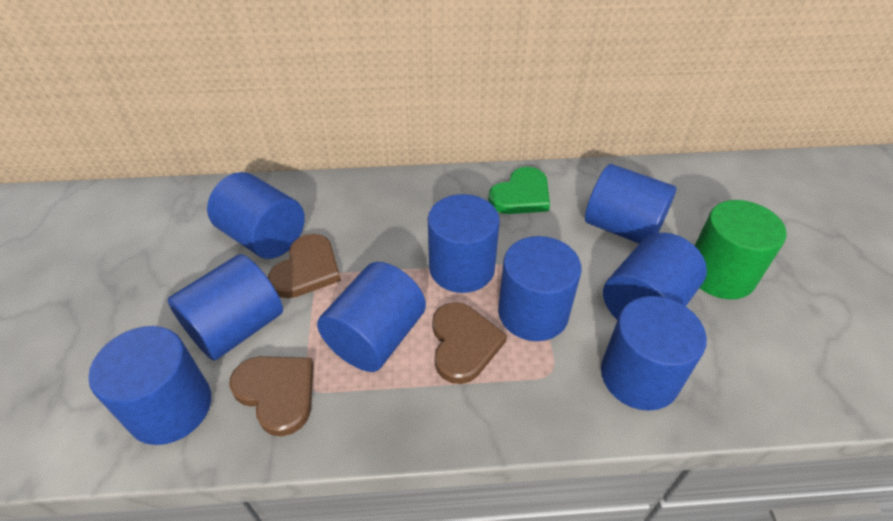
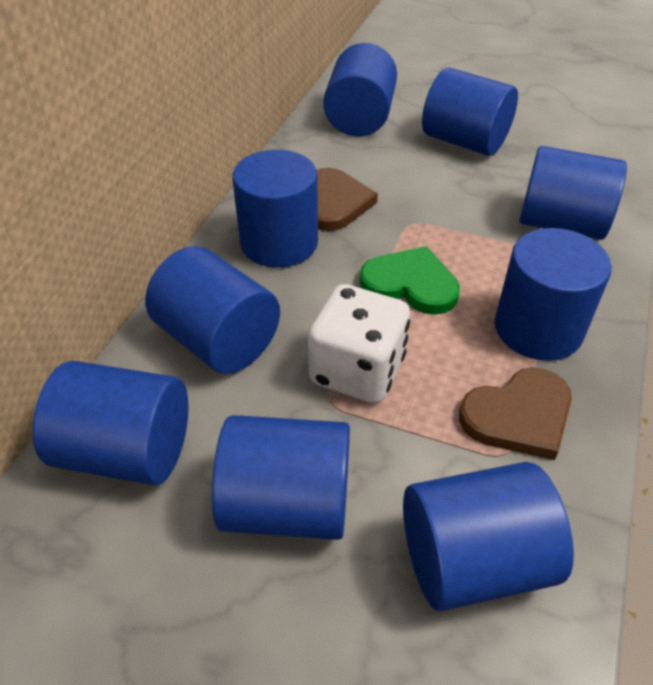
brown heart: [229,356,314,436] [268,234,341,298] [432,302,507,384] = 3 -> [317,168,378,231] [459,367,572,460] = 2
green cylinder: [695,200,787,299] = 1 -> none = 0
white dice: none = 0 -> [308,284,410,403] = 1

